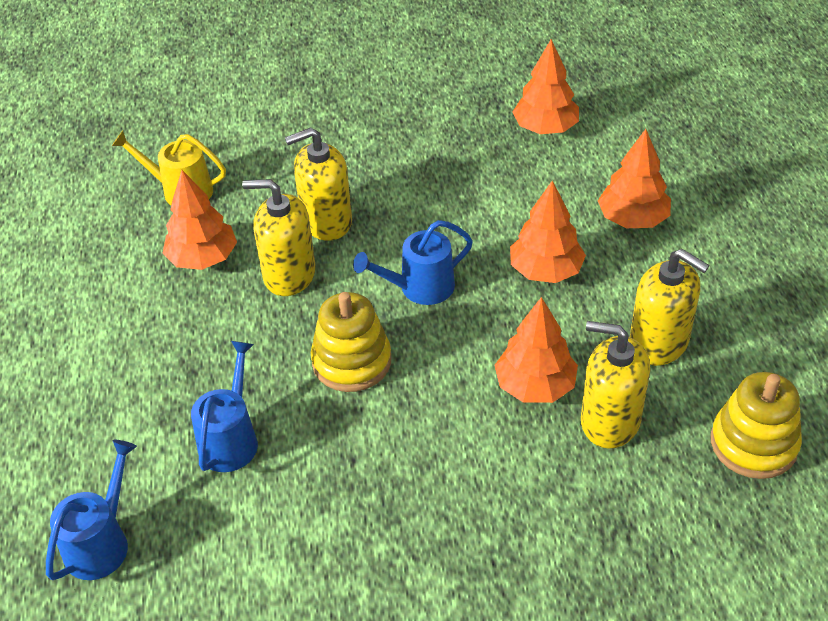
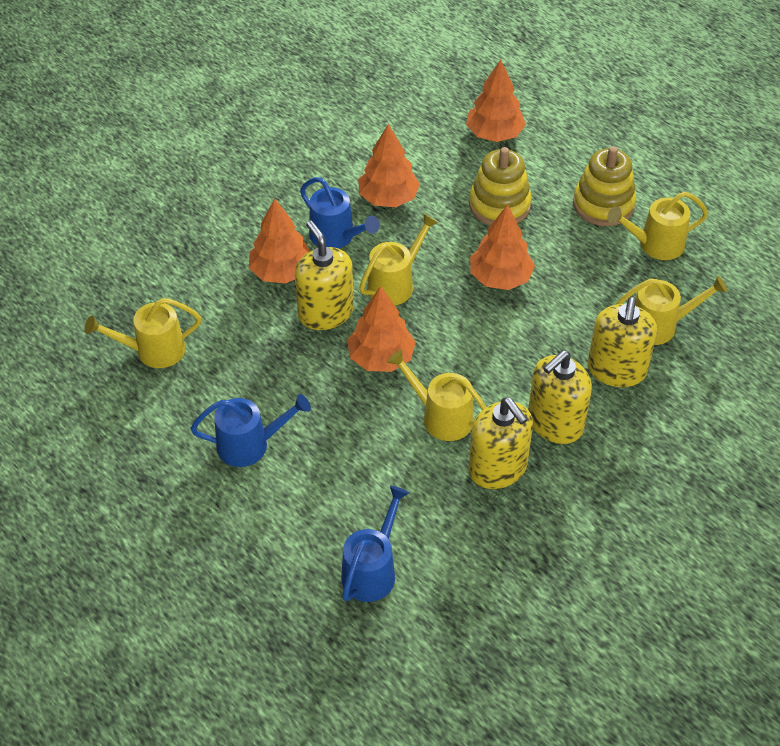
yellow watering can: [112,131,226,205] = 1 -> [85,298,201,368] [359,213,438,305] [387,350,486,441] [607,192,708,260] [615,276,727,345] = 5

